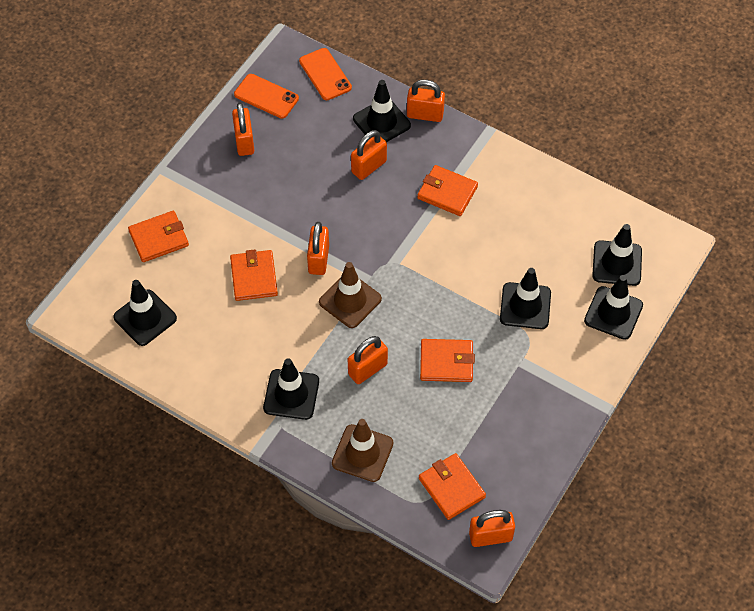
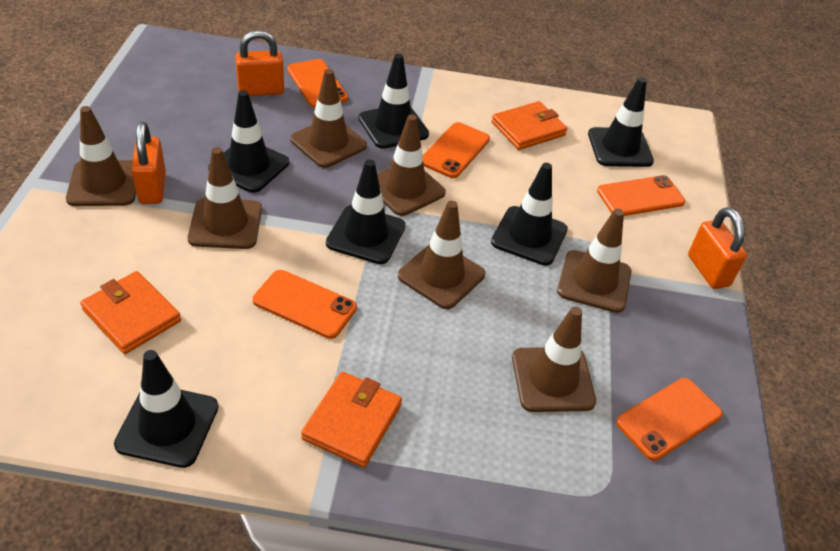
brown traffic cone: [319,262,382,328] [332,419,394,482] = 2 -> [66,106,136,206] [187,147,262,249] [290,69,367,168] [377,114,446,216] [398,201,485,309] [512,307,596,412] [557,209,632,313] = 7
orange padlock: [232,103,254,156] [307,222,329,275] [348,336,388,384] [351,130,387,180] [407,79,445,122] [469,510,515,547] = 6 -> [131,122,166,204] [235,30,284,96] [688,207,747,289] = 3
orange phone: [234,74,299,119] [299,48,352,100] = 2 -> [252,270,357,339] [287,59,348,108] [423,122,490,178] [597,175,685,216] [616,378,723,461] = 5
orange wallet: [128,211,189,262] [230,249,278,301] [417,165,478,216] [419,453,486,520] [420,339,475,382] = 5 -> [80,271,181,354] [301,372,402,467] [491,101,567,150] = 3

